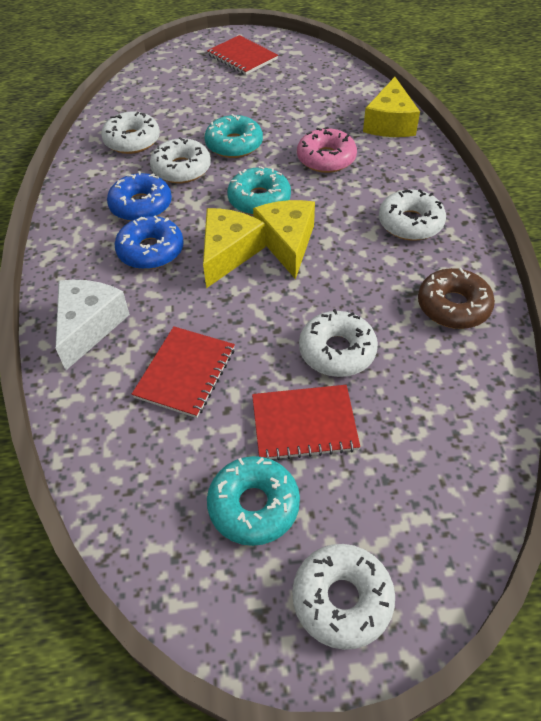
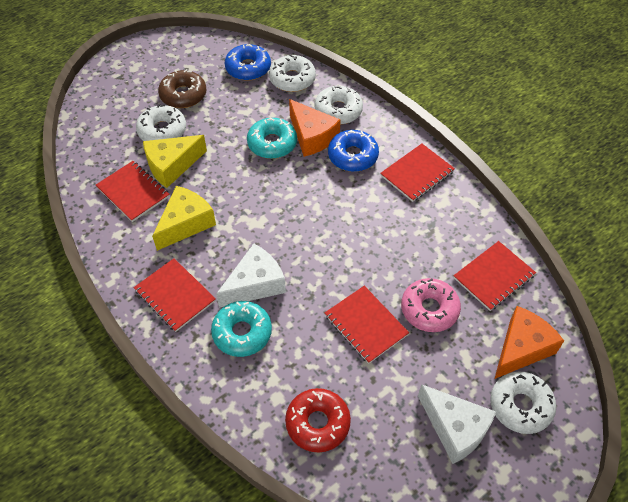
orange cheese: none = 0 -> [289,99,340,157] [494,306,564,379] = 2
red donut: none = 0 -> [285,388,351,453] = 1
red notebook: [132,327,235,418] [207,35,278,75] [252,385,360,460] = 3 -> [96,161,170,222] [134,258,216,332] [325,286,409,364] [380,144,455,202] [453,241,536,311] = 5
turquoise donut: [204,114,263,158] [207,456,300,546] [227,166,291,215] = 3 -> [211,301,272,357] [247,118,297,159] = 2
white cheese: [56,280,130,370] = 1 -> [216,243,286,308] [418,384,496,464] = 2
white donut: [101,111,160,154] [150,137,211,183] [292,544,395,650] [299,309,378,377] [379,189,446,241] = 5 -> [136,104,186,141] [269,54,316,92] [314,85,363,124] [490,371,556,434] = 4
yellow cheese: [203,208,266,288] [253,200,315,279] [363,77,420,137] = 3 -> [143,135,207,188] [152,186,216,251] = 2

